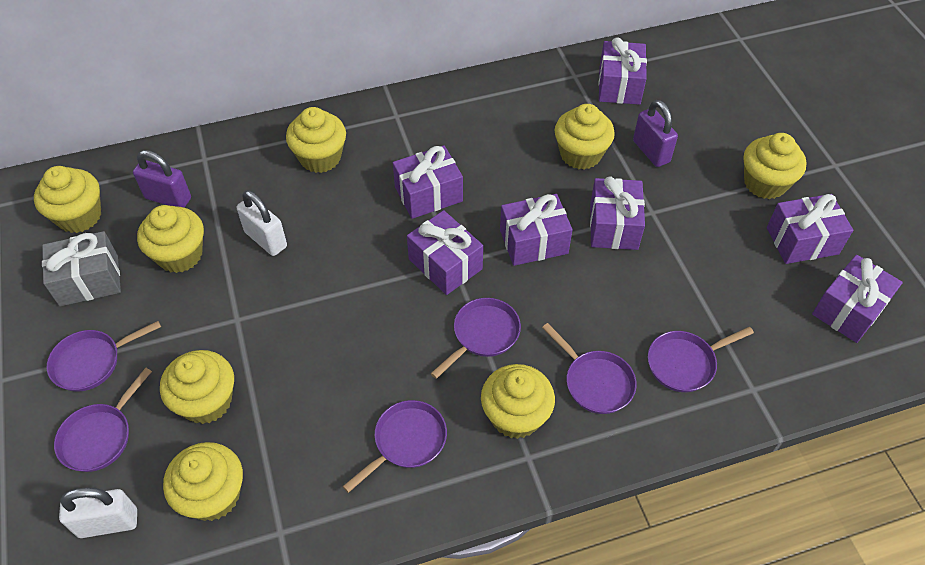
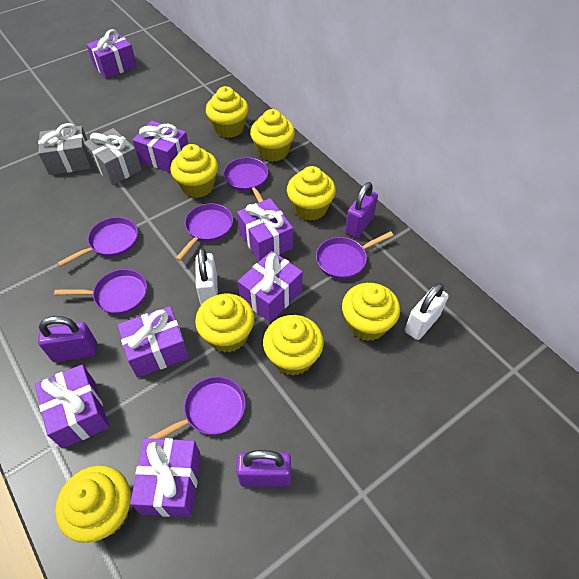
grey gift: [42,231,121,306] = 1 -> [38,123,91,175] [84,128,142,185] = 2
purple padlock: [133,150,191,208] [633,100,678,167] = 2 -> [38,316,97,362] [236,450,291,487] [345,182,378,238] = 3

